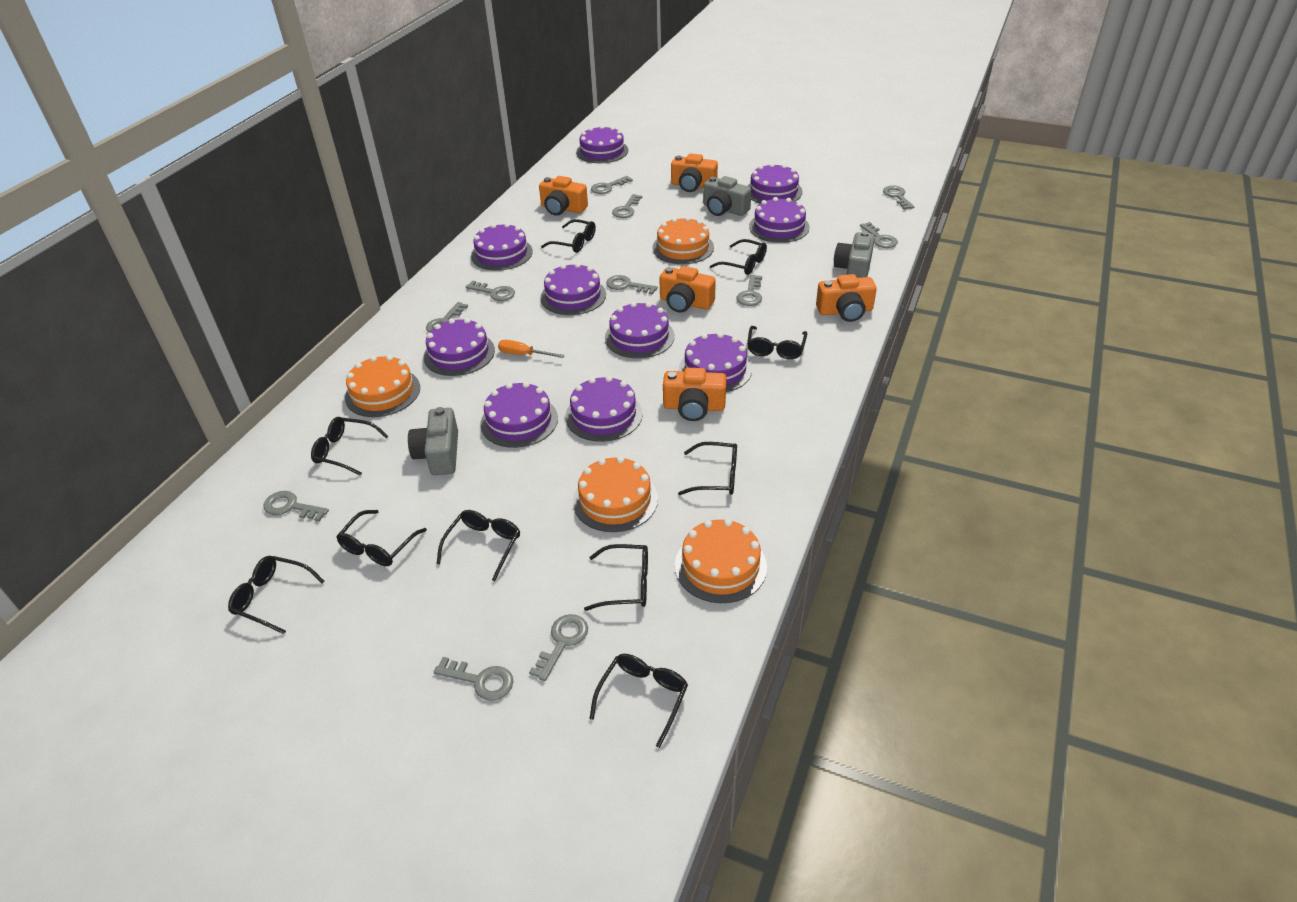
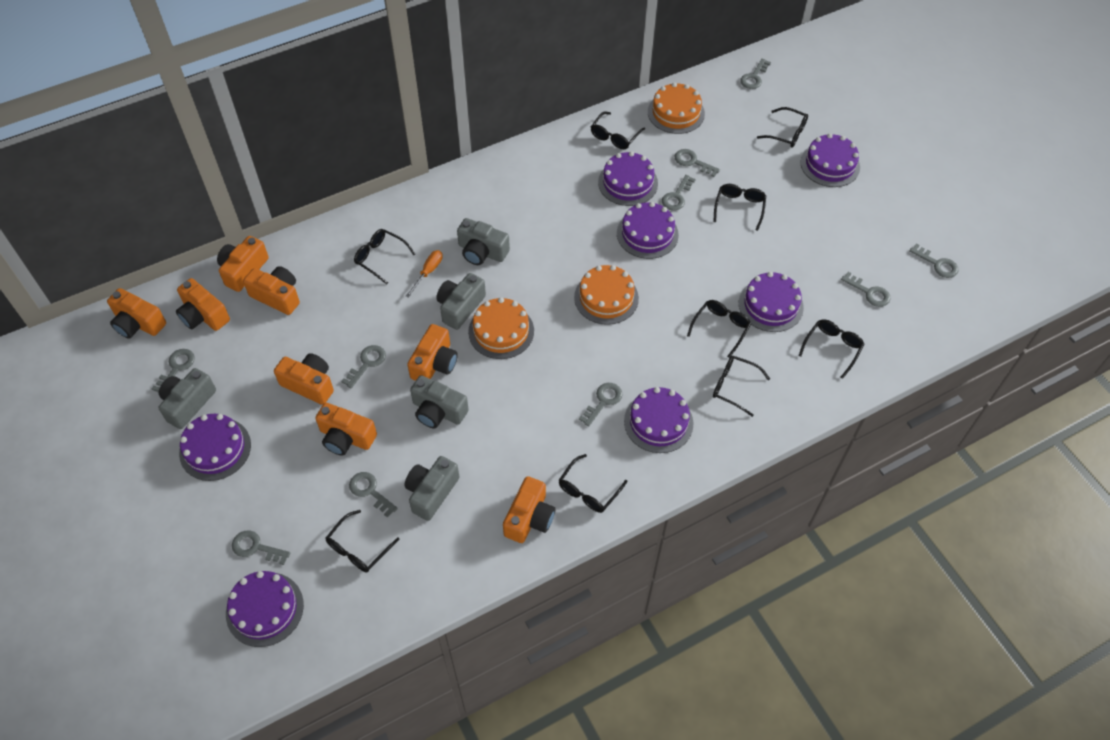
black glasses: [228,556,325,634] [311,417,388,476] [336,510,427,566] [437,510,520,581] [541,219,596,253] [584,544,648,611] [590,654,688,748] [678,442,737,495] [710,239,767,275] [747,326,807,359] = 10 -> [326,510,400,572] [354,229,415,284] [558,454,627,513] [591,112,645,149] [687,300,751,358] [713,184,766,231] [713,356,770,417] [757,107,808,148] [799,319,864,379] = 9
grey camera: [408,407,458,475] [703,176,751,216] [834,231,875,278] = 3 -> [158,368,216,429] [404,456,459,521] [410,375,469,428] [436,273,486,330] [457,218,510,265] = 5
grey key: [263,491,329,522] [426,302,468,332] [434,657,513,701] [466,281,515,301] [529,614,588,681] [591,176,633,194] [606,275,658,295] [612,194,642,218] [737,275,762,306] [860,222,898,248] [883,185,914,209] = 11 -> [152,349,195,393] [232,530,290,565] [341,345,386,388] [349,472,398,517] [579,383,623,427] [662,175,696,211] [675,149,720,177] [740,59,771,89] [841,272,890,307] [909,244,958,278] = 10
orange cake: [345,355,420,417] [573,456,658,532] [652,217,714,264] [675,519,767,603] = 4 -> [468,297,534,359] [574,265,639,325] [648,82,705,134] = 3
orange camera: [539,176,588,216] [659,266,716,313] [663,368,727,421] [671,153,718,192] [816,274,877,322] = 5 -> [107,288,166,339] [176,278,230,331] [217,236,269,292] [243,266,300,315] [274,353,334,405] [315,403,377,456] [407,324,458,381] [503,476,555,543] = 8
purple cake: [424,318,495,376] [471,223,533,271] [480,382,558,448] [540,263,606,315] [565,376,643,442] [576,125,628,163] [605,302,675,358] [679,332,752,392] [748,163,802,203] [749,197,810,243] = 10 -> [179,414,251,481] [226,571,304,647] [598,151,658,206] [617,202,679,259] [624,387,693,453] [739,272,804,332] [800,133,860,187] = 7

